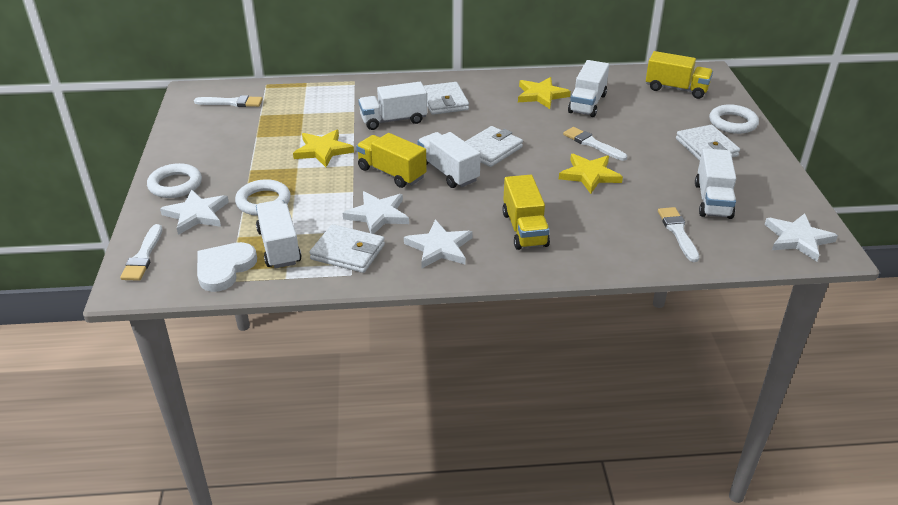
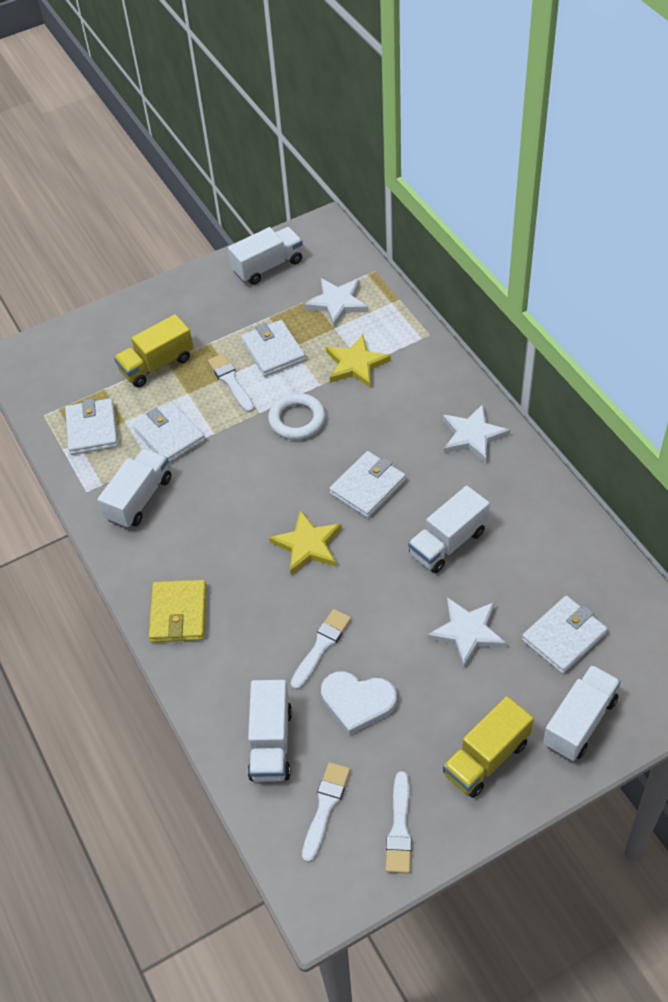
white ring: [147,163,202,198] [235,179,291,216] [709,104,759,134] = 3 -> [268,393,325,440] = 1
white star: [160,189,229,235] [343,191,409,234] [404,220,473,268] [764,213,838,261] = 4 -> [304,278,368,327] [427,597,506,667] [443,404,510,463] = 3
white wallet: [309,224,385,273] [424,82,469,115] [465,126,523,167] [676,125,740,161] = 4 -> [65,398,118,455] [133,402,205,464] [241,320,306,377] [329,451,406,518] [522,596,607,674] = 5
yellow star: [293,130,354,167] [518,77,571,109] [559,154,623,194] = 3 -> [269,510,342,575] [326,335,391,388] = 2
yellow truck: [356,133,427,188] [502,175,550,250] [646,51,713,99] = 3 -> [114,314,194,388] [443,696,534,798] = 2
yellow wallet: none = 0 -> [149,580,207,642] = 1

